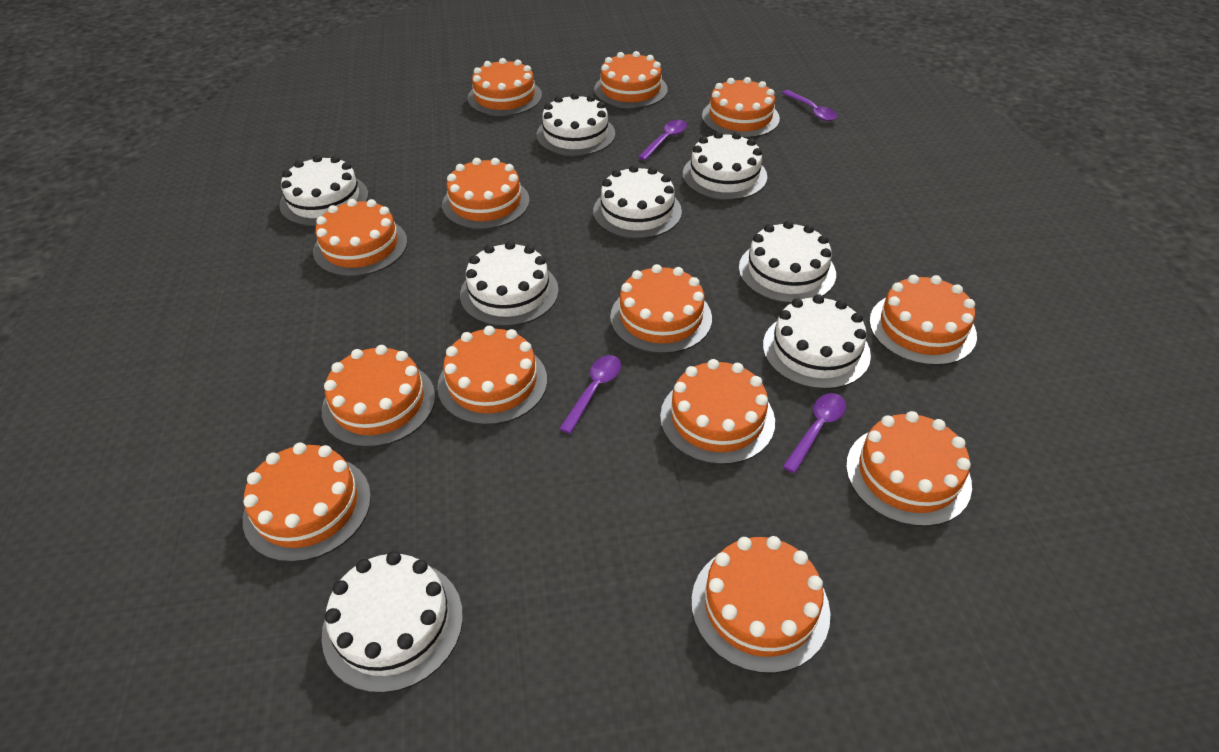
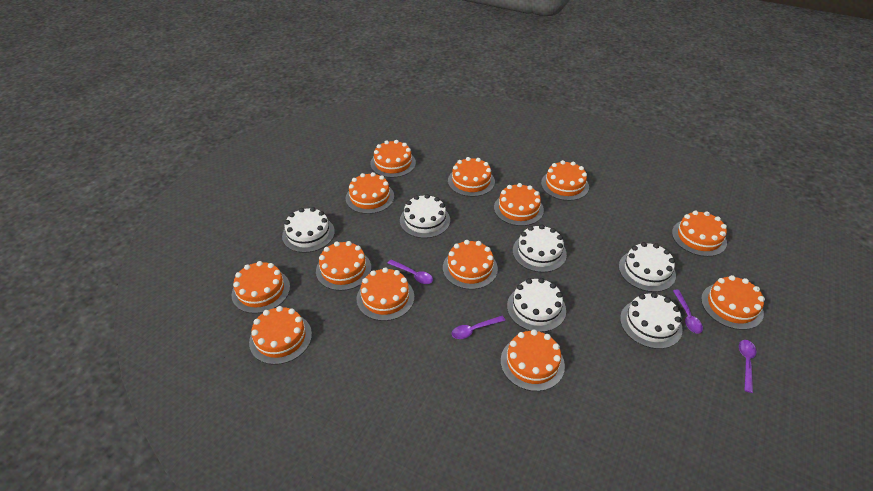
white cake: [279,155,368,226] [321,551,463,693] [460,241,559,327] [536,93,615,156] [593,165,682,239] [683,131,767,200] [739,221,836,303] [763,294,871,389] = 8 -> [282,207,335,253] [400,194,450,238] [507,278,566,332] [513,225,567,273] [619,242,676,292] [620,292,683,349] = 6

